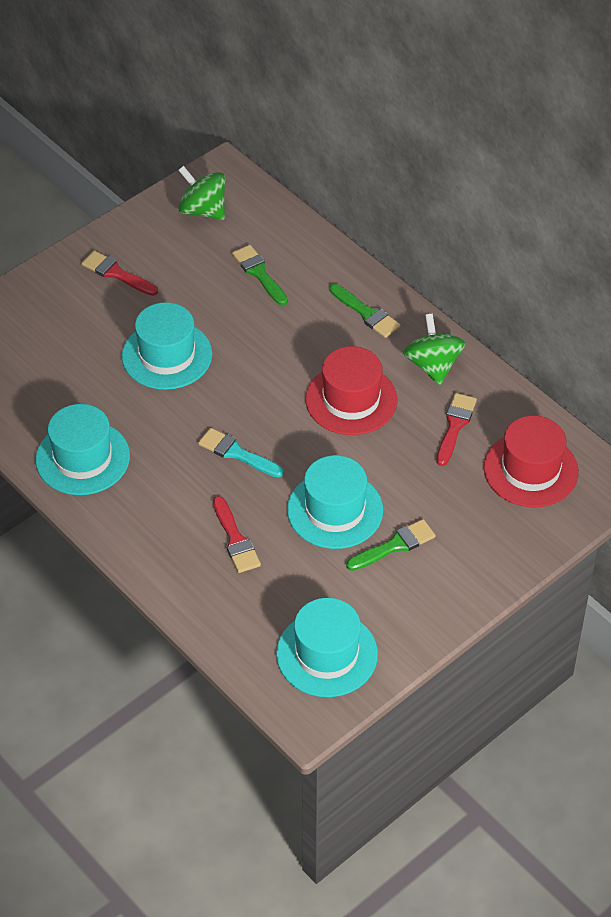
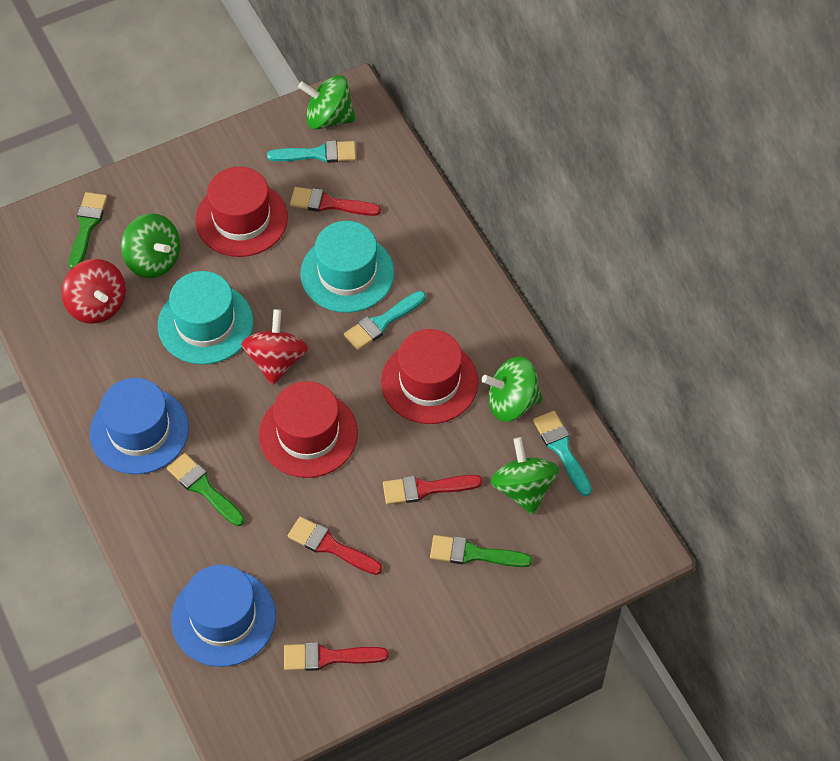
blue hat: none = 0 -> [90,378,189,474] [171,565,276,667] = 2
green spinning top: [178,166,225,220] [403,314,465,385] = 2 -> [121,213,180,278] [298,75,356,130] [482,356,543,422] [490,437,559,515] = 4
red brush: [82,251,158,296] [213,496,261,573] [436,393,477,466] = 3 -> [284,642,389,671] [288,517,382,575] [290,187,381,216] [383,475,483,505] = 4
red hat: [305,346,397,435] [484,415,579,507] = 2 -> [195,167,288,257] [259,381,358,478] [381,329,478,424] = 3
red spinning top: none = 0 -> [62,259,126,324] [241,309,308,385] = 2
turquoise brush: [198,428,284,478] = 1 -> [267,141,356,163] [344,291,426,350] [533,411,592,496] = 3
turquoise hat: [36,404,130,495] [122,302,212,390] [276,598,378,697] [287,455,383,549] = 4 -> [158,271,253,364] [300,221,395,313] = 2

